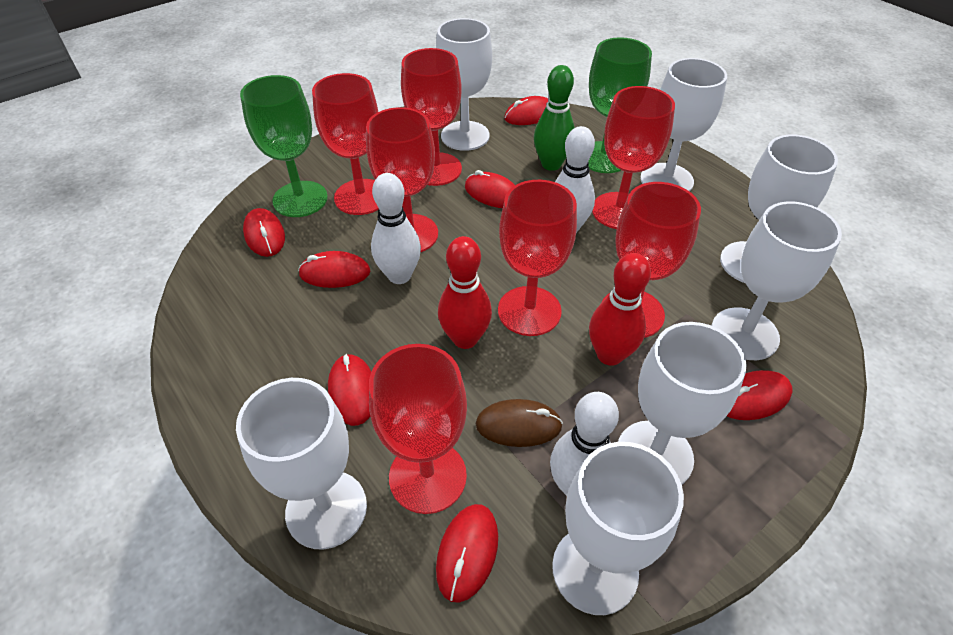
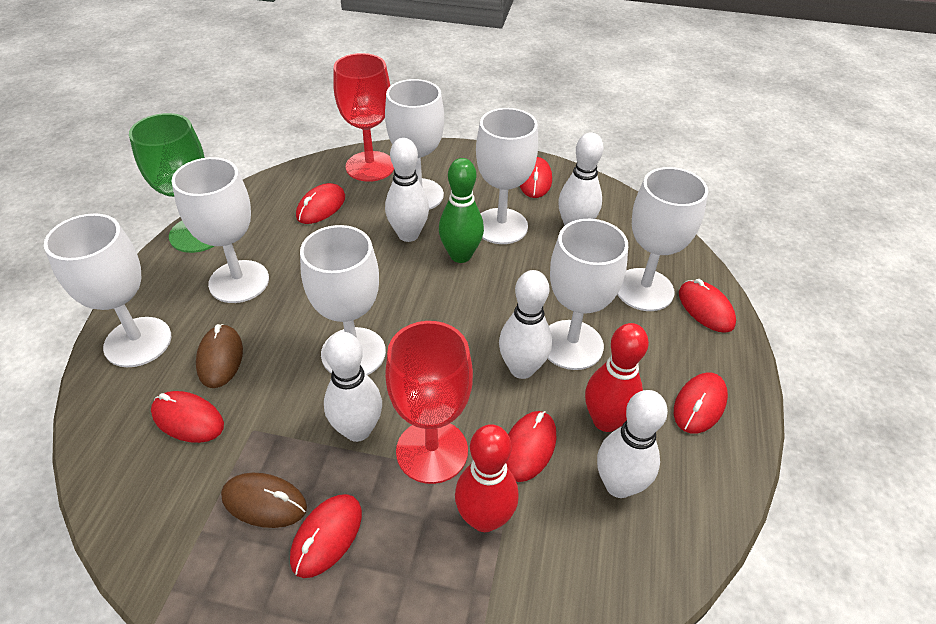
brown mouse: [476,399,563,447] = 1 -> [196,324,243,388] [221,473,307,528] = 2
green goblet: [240,75,328,217] [588,37,652,173] = 2 -> [129,113,214,253] = 1
red goblet: [312,73,379,215] [366,107,438,252] [369,344,467,514] [401,48,462,186] [498,180,577,336] [592,86,675,229] [602,182,701,338] = 7 -> [333,53,394,182] [385,321,473,484] = 2
white bowling pin: [371,173,421,284] [550,392,619,496] [555,126,595,233] = 3 -> [324,332,382,442] [385,138,429,242] [499,270,552,379] [558,132,603,226] [597,390,668,498] = 5

